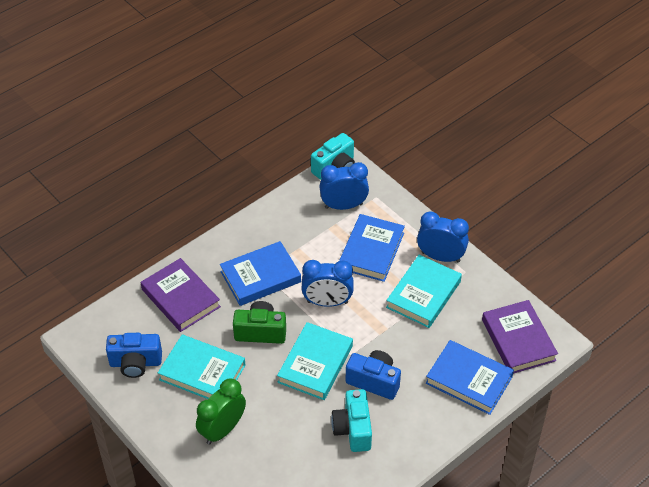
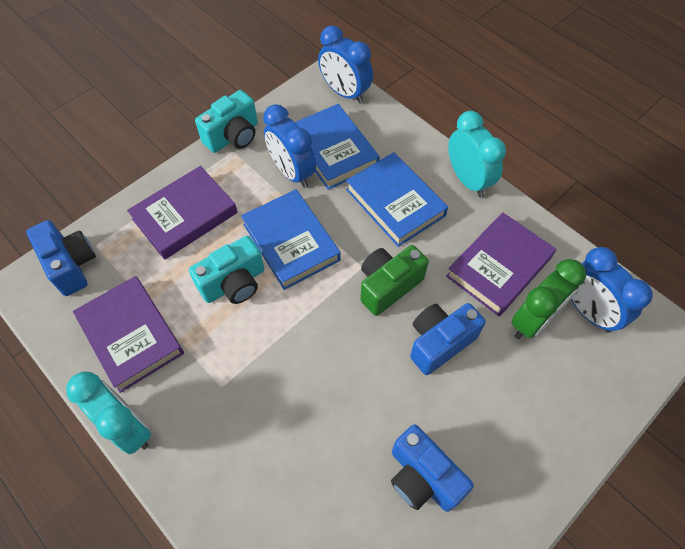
blue camera: [106,333,162,378] [346,350,401,400] = 2 -> [26,220,96,296] [391,424,474,512] [410,303,486,375] = 3
purple book: [141,258,221,332] [482,300,558,374] = 2 -> [73,276,184,393] [127,166,238,260] [446,212,556,316] = 3
turquoise book: [158,335,245,399] [277,322,353,400] [386,255,462,328] = 3 -> none = 0
turquoise clock: none = 0 -> [66,372,151,454] [448,111,506,197] = 2

